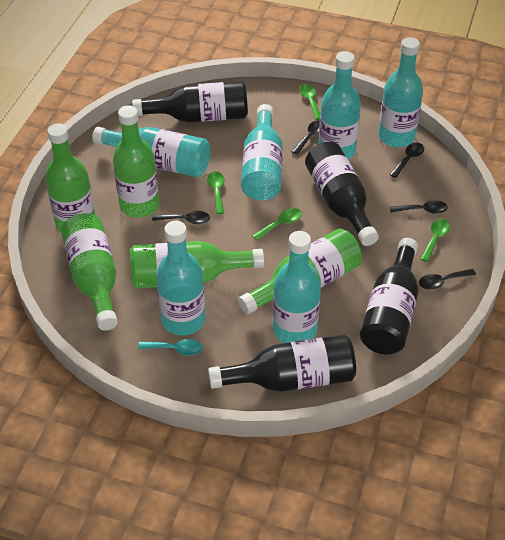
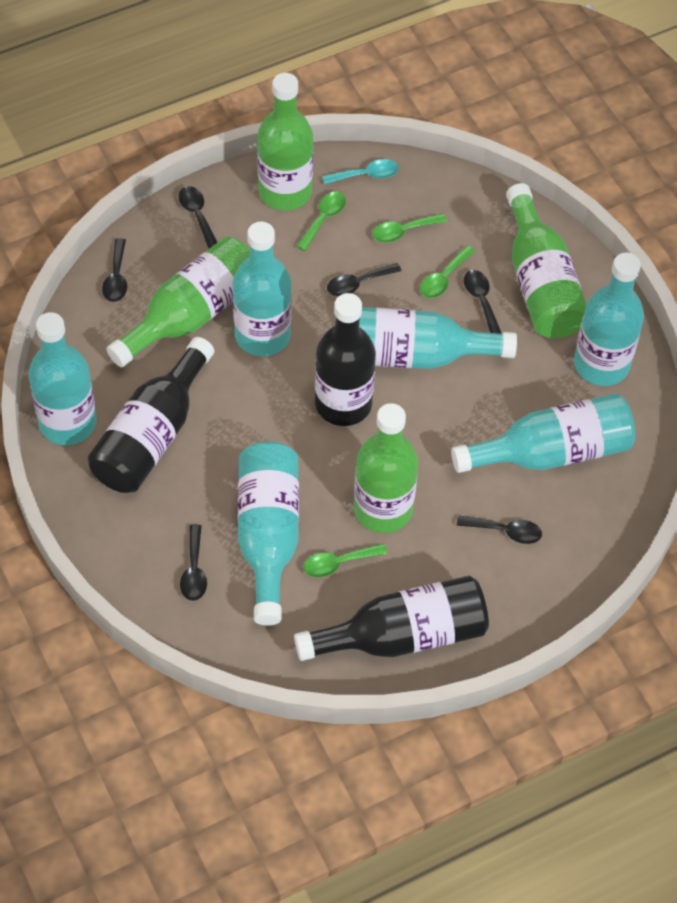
black bottle: [132,81,248,123] [208,335,356,392] [305,142,379,246] [360,238,418,354] = 4 -> [88,337,214,493] [294,576,489,661] [315,293,376,426] = 3
black spoon: [152,211,210,224] [291,120,320,155] [390,143,424,178] [390,200,448,214] [419,269,476,290] = 5 -> [102,238,127,302] [179,186,217,249] [180,525,207,601] [327,263,402,296] [457,515,542,544] [464,270,502,334] = 6
green bottle: [45,123,95,232] [61,213,118,331] [113,105,159,218] [130,241,264,288] [238,229,362,315] = 5 -> [106,237,250,367] [257,73,313,211] [354,403,418,533] [506,183,587,338] = 4

